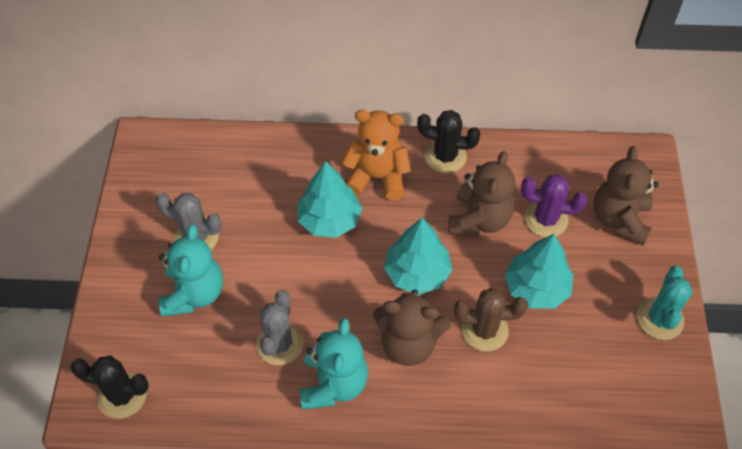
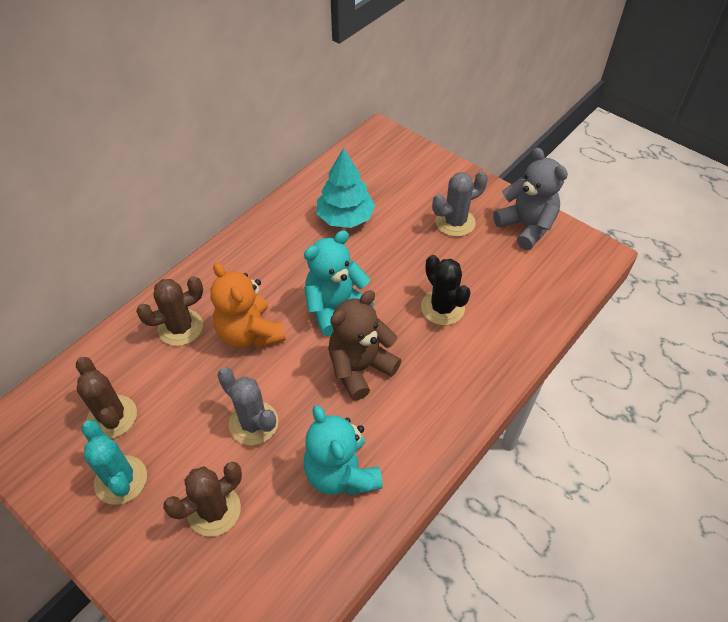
black cactus: [70,355,149,419] [417,110,481,173] = 2 -> [421,255,471,325] = 1
brown cactus: [454,288,528,352] = 1 -> [76,357,137,438] [136,276,203,346] [163,462,242,536] = 3
brown teddy bear: [373,289,450,366] [448,151,515,236] [594,146,659,246] = 3 -> [328,290,401,400] = 1
grey teddy bear: none = 0 -> [493,148,568,250] = 1
purple cactus: [521,174,587,237] = 1 -> none = 0
turquoise tree: [297,161,362,238] [384,218,452,294] [505,234,573,309] = 3 -> [317,148,375,228] = 1

